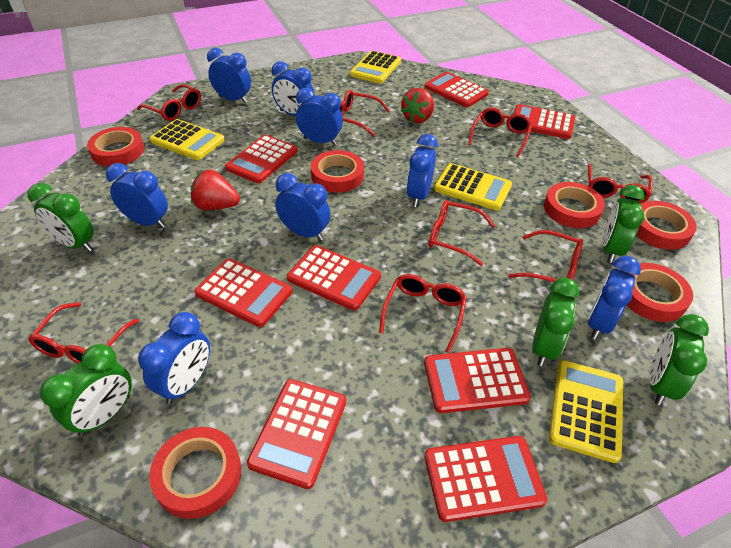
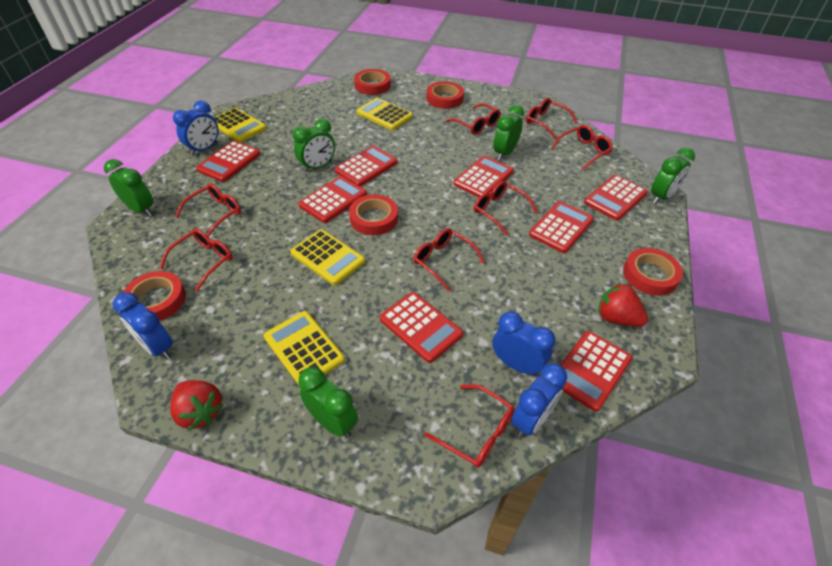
blue clock: [106,163,168,228] [138,312,210,404] [207,48,251,103] [272,61,315,116] [275,173,330,241] [296,88,343,146] [407,134,438,207] [588,256,641,340] = 8 -> [113,292,173,360] [173,100,218,155] [492,311,556,376] [511,363,567,437] = 4
red tape: [87,127,144,166] [149,427,241,519] [311,150,364,193] [544,182,605,228] [626,263,693,322] [636,201,697,250] = 6 -> [123,271,186,321] [349,195,398,235] [354,69,391,95] [426,81,464,109] [623,248,683,296] = 5

